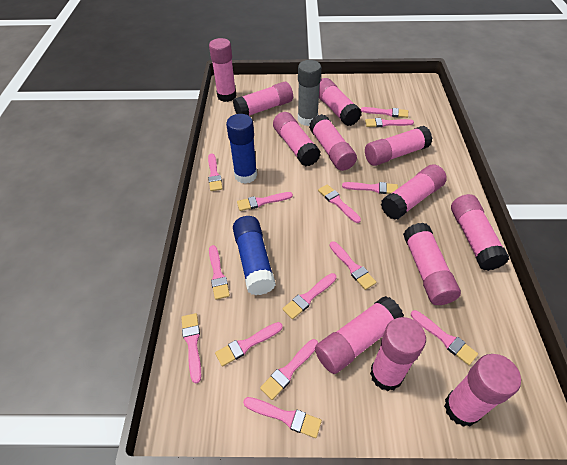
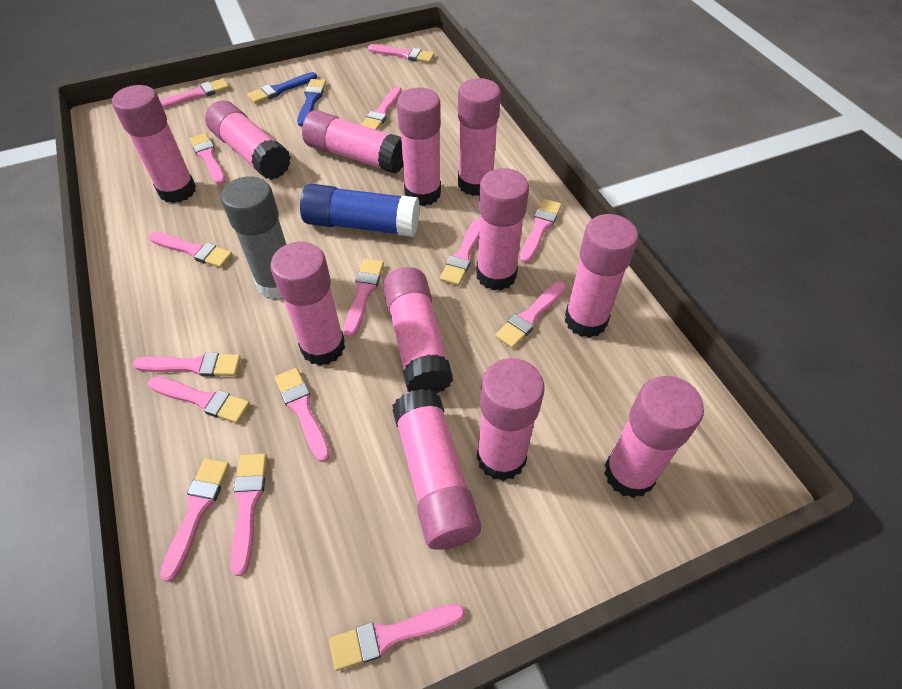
blue brush: none = 0 -> [247,72,317,104] [297,79,326,126] = 2
blue glue stick: [226,114,257,184] [233,216,276,295] = 2 -> [300,184,420,237] = 1
pink brush: [181,313,201,384] [208,153,223,191] [209,245,230,300] [215,322,283,367] [237,192,293,211] [243,397,322,438] [260,339,318,400] [282,273,336,319] [318,184,361,223] [330,241,376,290] [342,182,398,194] [361,107,408,118] [365,118,414,127] [411,310,478,365] = 14 -> [133,352,241,377] [148,377,250,423] [149,232,233,268] [160,78,229,109] [160,458,230,582] [189,133,226,185] [230,454,267,576] [275,368,330,462] [329,604,465,671] [344,259,384,337] [361,86,402,130] [367,44,435,63] [440,218,480,286] [495,281,566,348] [520,199,562,263] = 15

